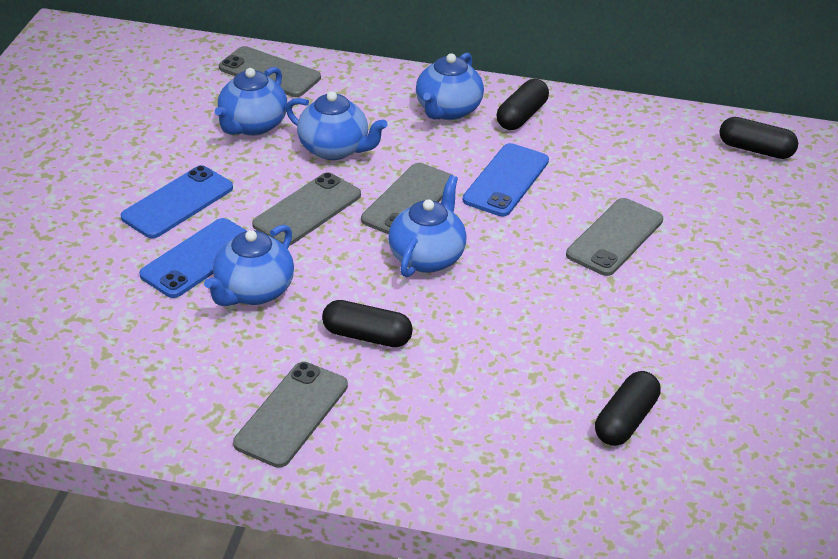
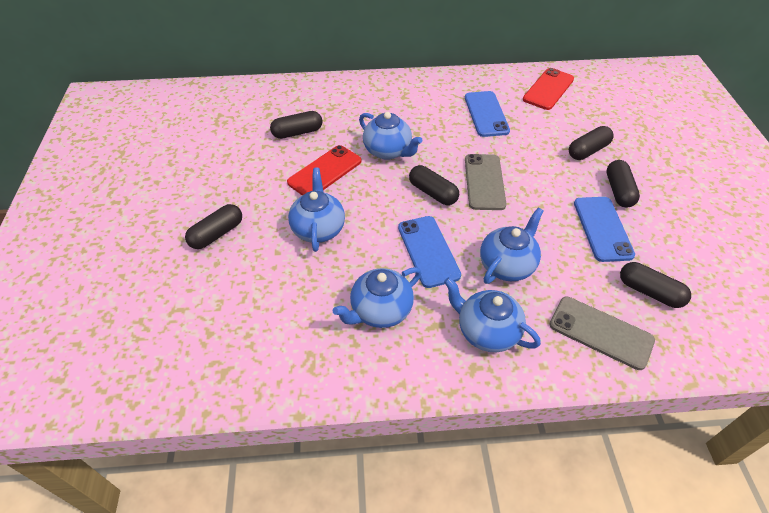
black capsule: [322,300,413,347] [497,79,549,130] [595,371,660,446] [719,117,798,159] = 4 -> [185,204,242,249] [270,111,323,139] [409,165,459,205] [569,126,614,160] [607,160,640,207] [620,262,691,308] = 6
grey phone: [219,46,321,97] [233,362,348,468] [252,172,361,246] [361,163,454,235] [566,198,663,276] = 5 -> [465,154,506,210] [549,297,655,370] = 2
red phone: none = 0 -> [287,145,361,195] [523,68,574,110] = 2

